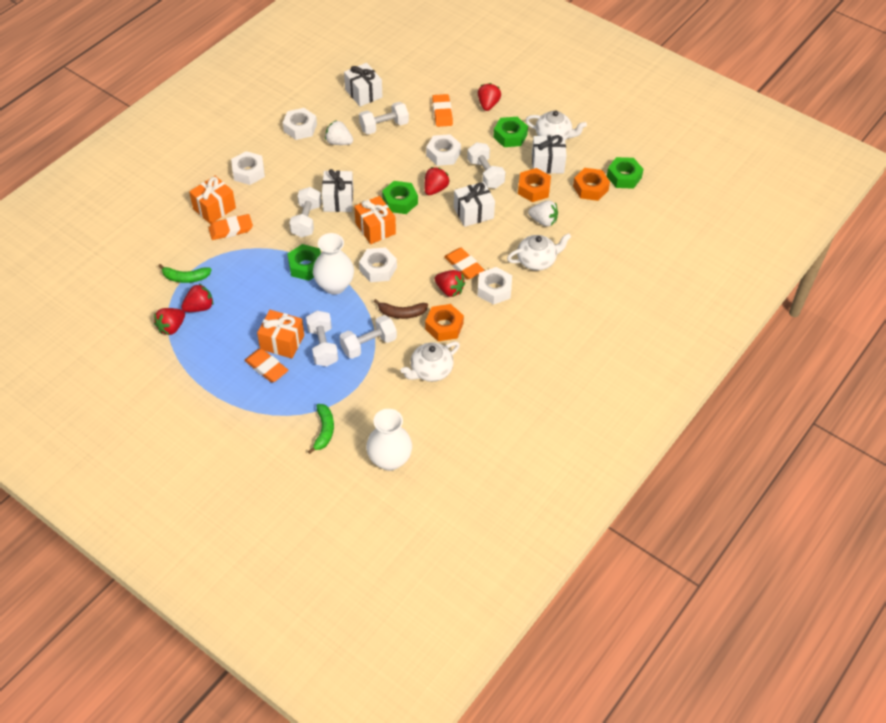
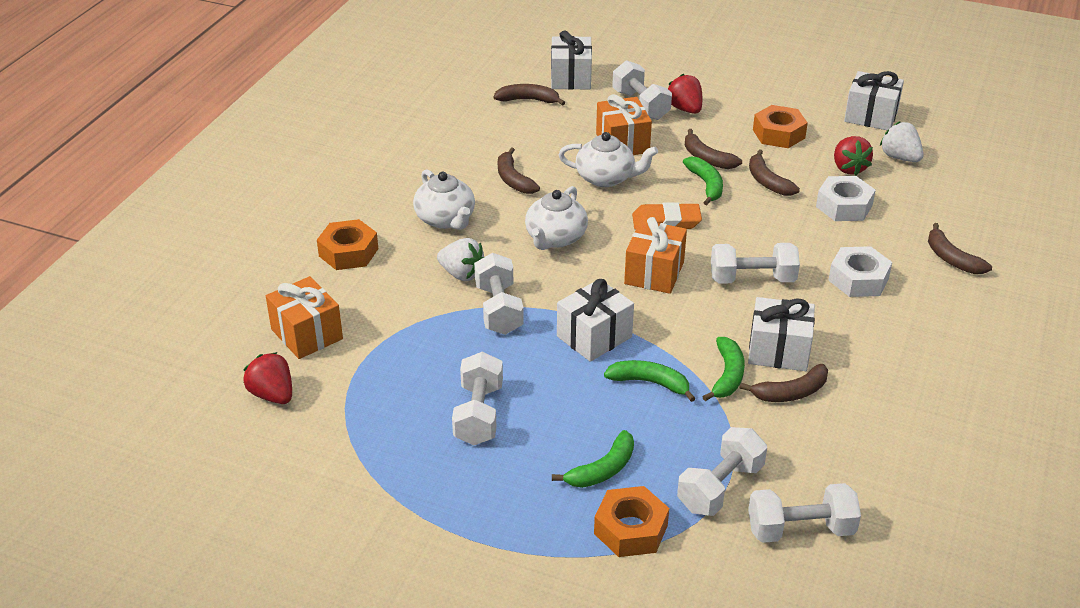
brown banana: [373,299,428,319] = 1 -> [493,84,565,106] [498,147,540,194] [685,129,742,169] [739,364,828,402] [749,149,800,196] [928,223,992,274] = 6
green banana: [158,264,211,283] [308,404,334,454] = 2 -> [552,430,634,488] [604,360,696,402] [683,157,723,205] [702,337,745,401] = 4
green nut: [288,244,321,281] [382,181,418,214] [493,117,528,147] [607,157,644,189] = 4 -> none = 0
orange eraser: [209,214,253,240] [244,348,289,383] [432,94,453,127] [444,248,484,280] = 4 -> [632,202,702,230] = 1
red strawberry: [154,308,185,335] [181,284,213,312] [425,167,450,195] [435,270,465,297] [478,83,501,111] = 5 -> [243,352,292,404] [668,74,702,114] [834,136,873,175] = 3
white dumbbell: [289,187,321,238] [306,311,338,366] [339,315,397,359] [359,102,409,134] [467,142,506,189] = 5 -> [452,352,503,445] [474,253,524,335] [612,60,672,120] [677,427,767,516] [711,243,800,284] [748,483,861,543] = 6
white nut: [231,151,265,185] [283,108,317,140] [359,247,397,282] [426,134,461,166] [477,267,512,305] = 5 -> [816,176,876,221] [828,246,892,297] = 2
white vase: [313,233,354,295] [366,409,412,471] = 2 -> none = 0

